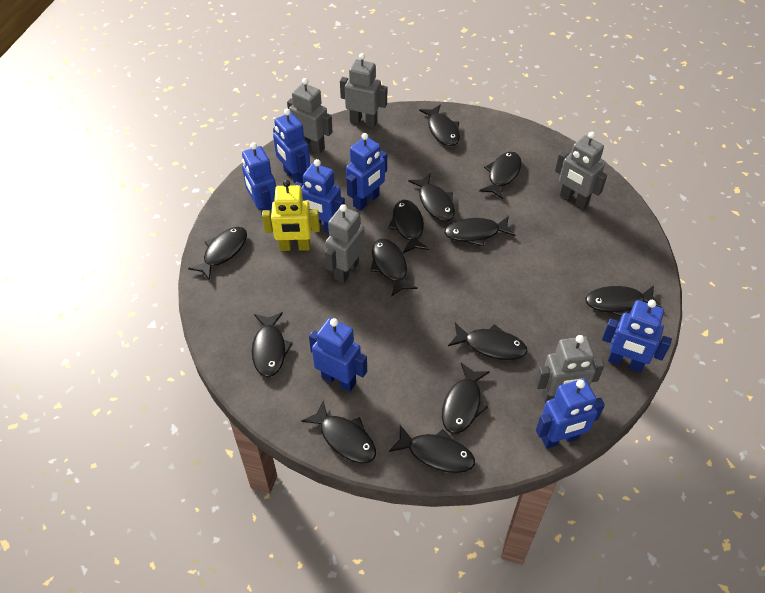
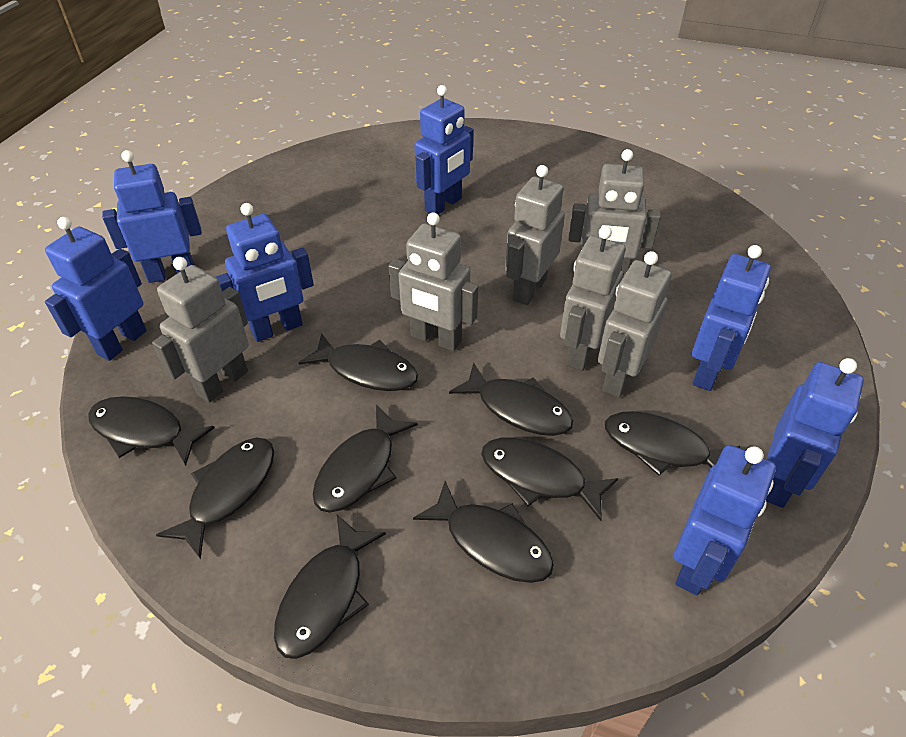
black fish: [188,227,247,281] [252,312,293,377] [301,401,376,463] [371,239,418,296] [388,200,429,253] [389,425,475,473] [408,173,455,221] [419,104,460,146] [442,363,490,434] [444,216,515,246] [448,323,528,360] [479,152,522,199] [585,285,662,316] = 13 -> [88,396,215,466] [156,438,274,559] [274,515,386,659] [299,333,418,391] [313,405,418,513] [413,481,554,583] [449,363,573,436] [481,437,619,521] [605,411,740,476] = 9
grey robot: [287,78,333,154] [325,204,365,283] [340,53,387,127] [535,335,604,403] [555,132,607,209] = 5 -> [152,257,249,403] [388,212,478,351] [505,165,565,305] [560,226,625,371] [569,149,661,277] [598,251,671,398] = 6
yellow robot: [262,180,320,251] = 1 -> none = 0

